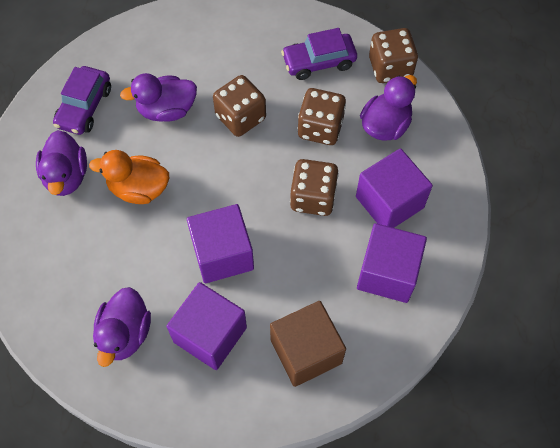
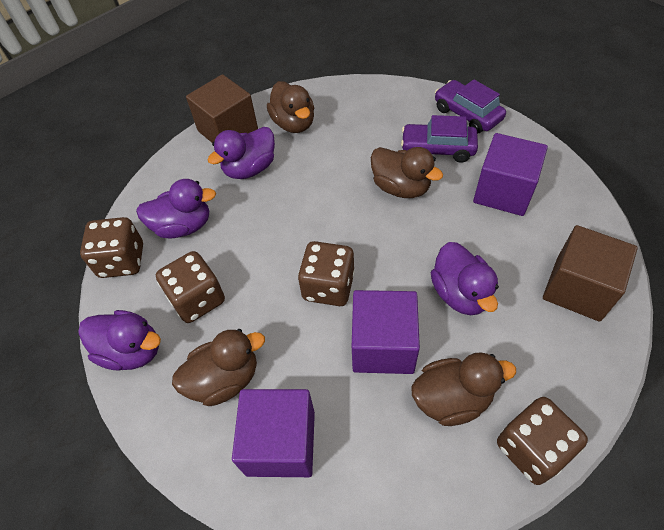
brown cube: [270,301,346,387] = 1 -> [186,74,258,143] [543,225,638,322] = 2
brown duck: none = 0 -> [172,329,265,406] [267,81,314,133] [371,147,443,198] [411,352,516,426] = 4
orange duck: [89,150,169,204] = 1 -> none = 0
purple cube: [166,282,247,370] [187,204,254,283] [356,148,433,228] [357,223,427,303] = 4 -> [232,389,315,477] [352,290,420,374] [473,133,548,216] = 3

